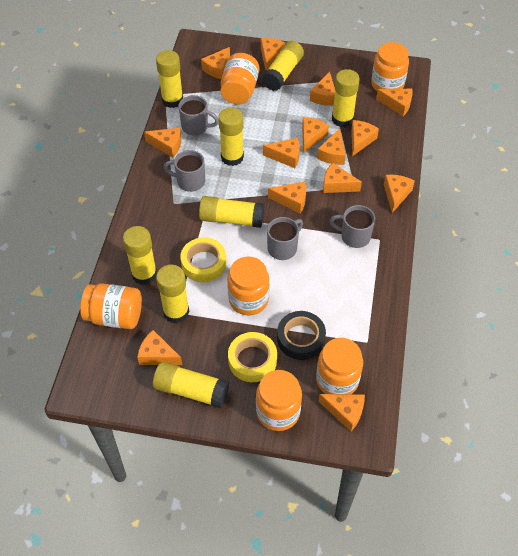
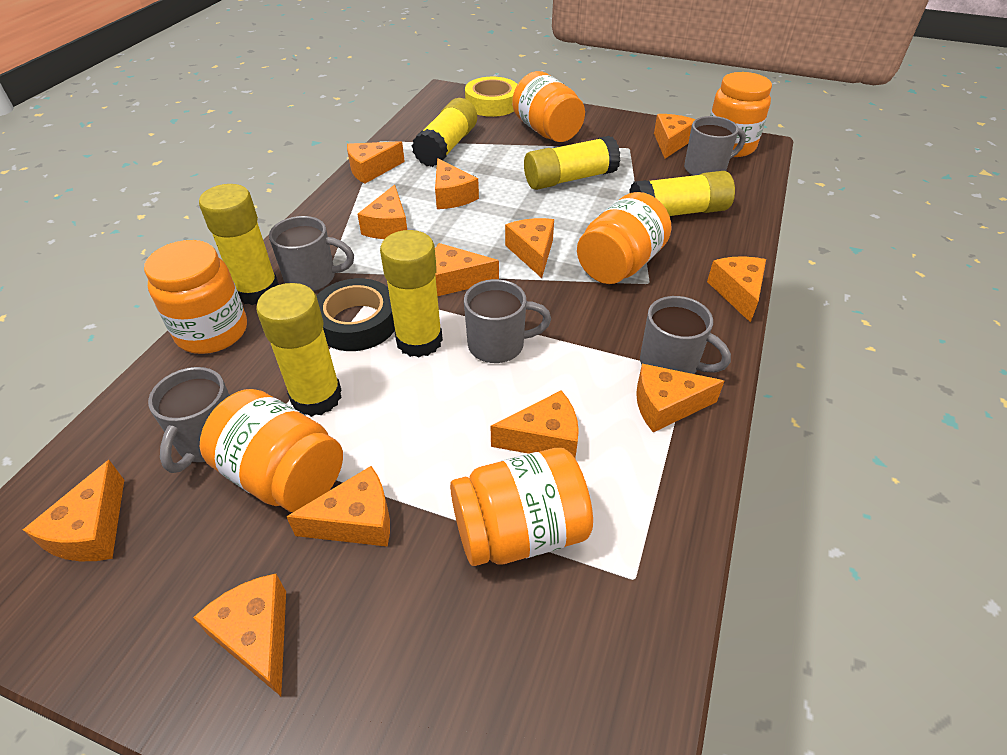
grey mug: [163,150,205,192] [179,95,219,135] [267,217,303,260] [329,205,375,248] = 4 -> [148,367,230,473] [269,216,354,291] [464,279,551,363] [640,296,731,374] [684,116,746,176] = 5
orange cheese: [137,330,182,365] [144,128,181,157] [201,47,230,79] [261,38,286,71] [263,138,300,168] [268,182,306,213] [302,117,329,153] [310,72,335,106] [317,128,346,165] [318,394,365,431] [323,163,362,193] [351,120,379,156] [376,89,413,116] [384,175,415,213] = 14 -> [23,460,124,561] [193,574,286,696] [287,466,390,547] [347,141,405,184] [357,185,407,239] [435,158,479,209] [435,243,499,296] [491,390,579,458] [505,218,554,278] [636,364,724,432] [654,114,696,159] [707,256,766,323] = 12
yellow glue stick: [123,226,157,285] [153,362,229,408] [156,50,183,108] [156,265,189,324] [199,196,264,228] [218,108,244,166] [262,41,304,91] [332,69,360,127] = 8 -> [199,184,279,305] [256,283,342,417] [380,230,443,357] [412,98,477,167] [524,136,620,190] [629,171,735,216] = 6
yellow tape: [180,237,226,282] [228,332,277,382] = 2 -> [465,77,518,117] = 1

